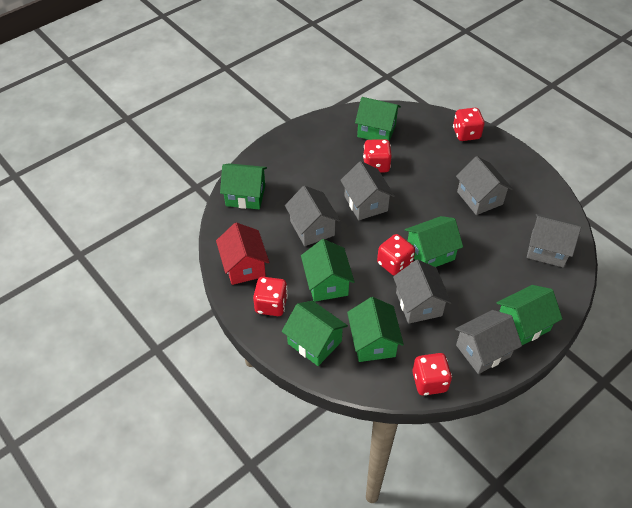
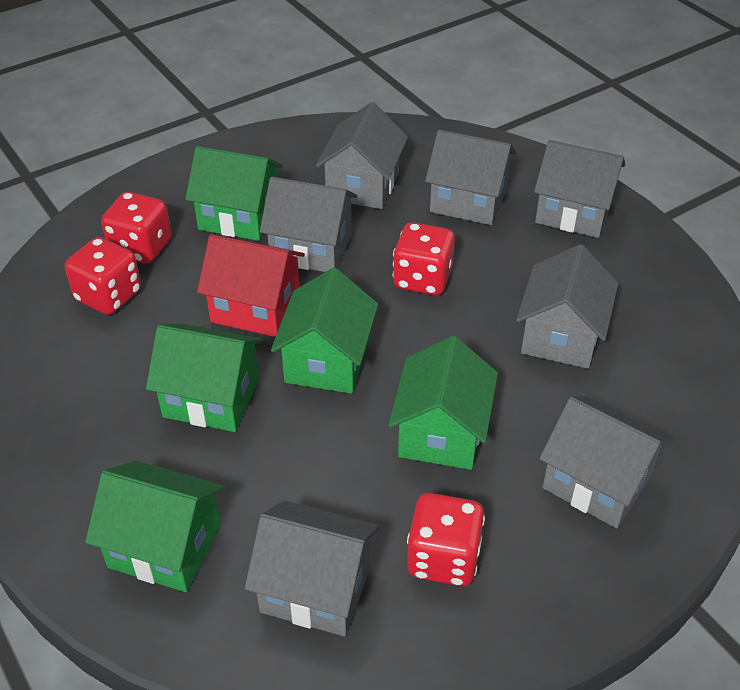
green house: [220,163,267,209] [282,301,348,366] [301,239,354,302] [347,297,404,362] [355,97,401,141] [405,216,463,267] [497,285,562,345] = 7 -> [85,461,225,592] [146,323,263,432] [185,146,283,241] [271,268,378,394] [388,336,498,470] = 5
grey house: [285,186,340,246] [340,161,395,220] [393,260,452,324] [455,310,522,374] [456,156,513,215] [527,214,581,267] = 6 -> [245,500,380,637] [260,177,357,272] [316,102,408,209] [425,130,516,225] [516,244,618,369] [534,140,625,238] [539,396,672,528] = 7
red dice: [253,277,288,316] [363,139,392,172] [377,234,415,276] [413,353,452,396] [453,108,485,141] = 5 -> [65,237,141,315] [101,192,172,264] [392,222,455,295] [407,493,485,586] = 4

